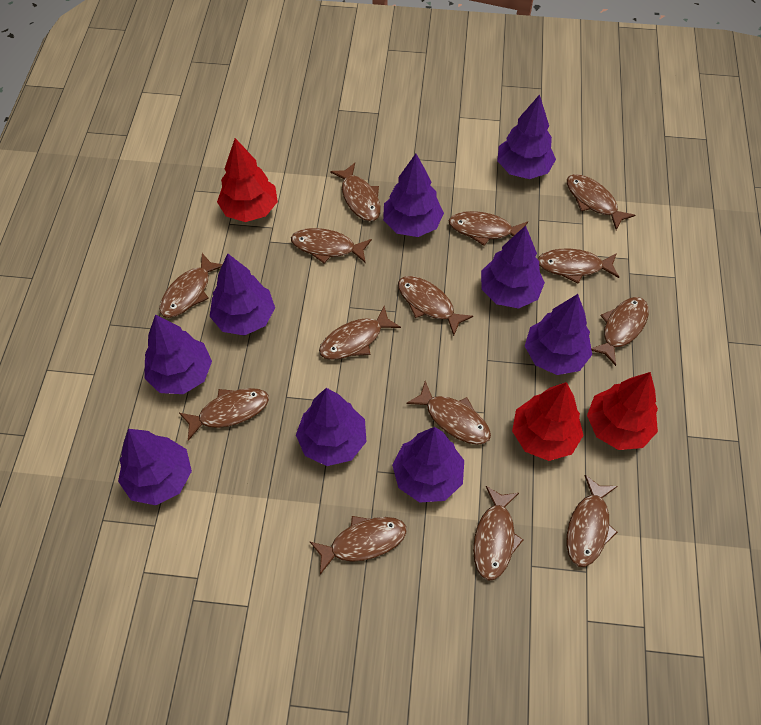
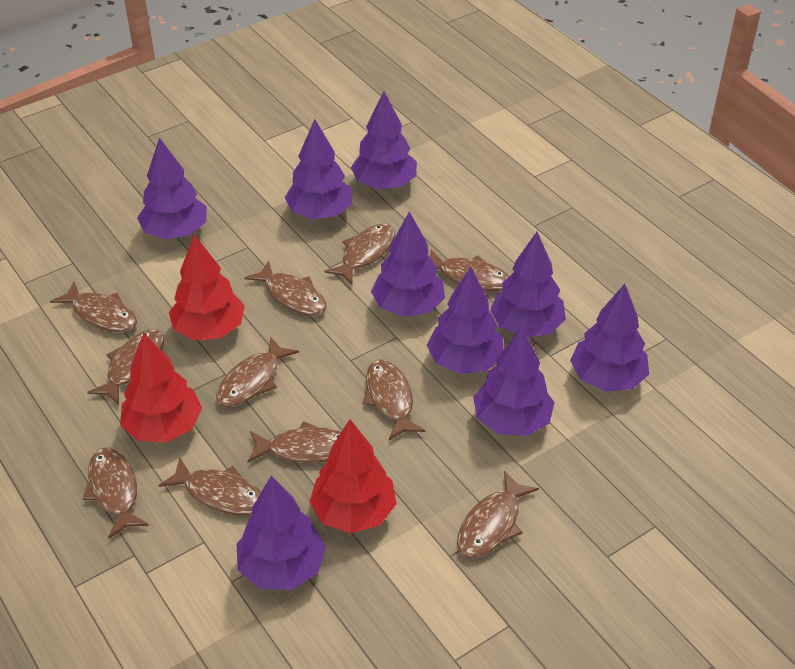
brown fish: [159,253,223,318] [179,388,269,441] [291,228,372,263] [309,516,407,575] [319,306,401,360] [330,163,381,221] [398,276,473,336] [406,381,491,445] [448,211,528,246] [473,486,523,581] [538,249,619,284] [567,174,635,230] [567,475,618,567] [591,297,649,366] = 14 -> [50,282,137,332] [83,448,149,538] [87,329,164,405] [159,458,261,515] [216,337,299,407] [244,261,326,316] [247,421,341,463] [324,224,395,285] [362,360,426,440] [430,250,509,291] [457,471,539,558] = 11

